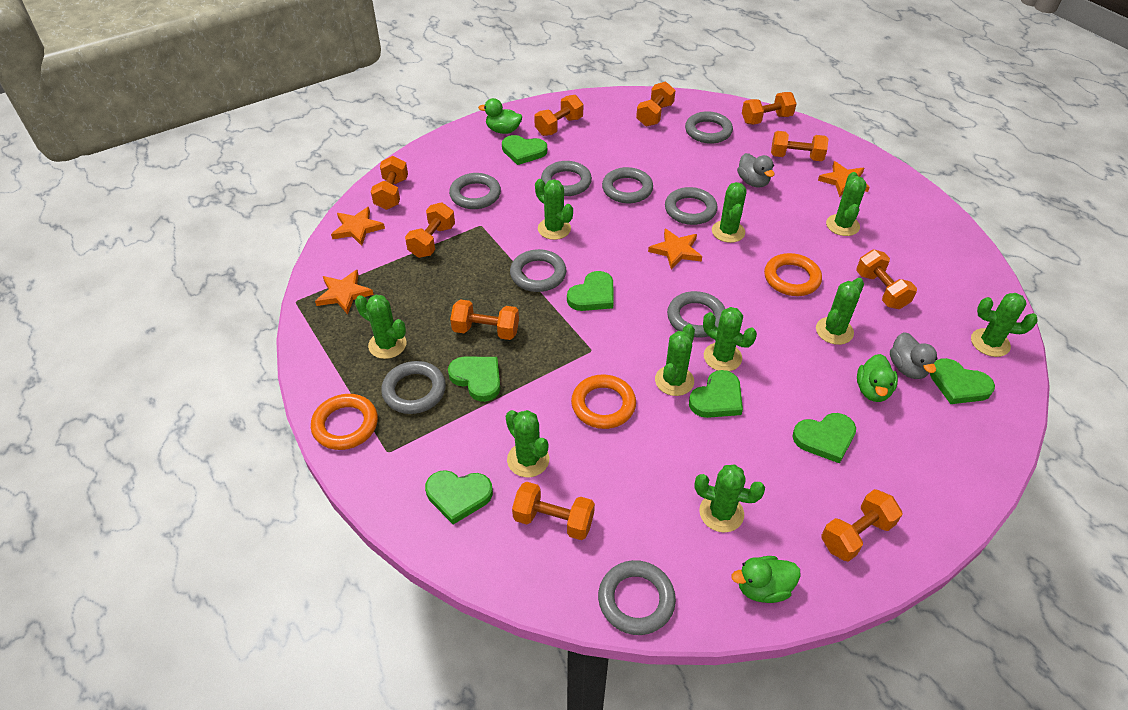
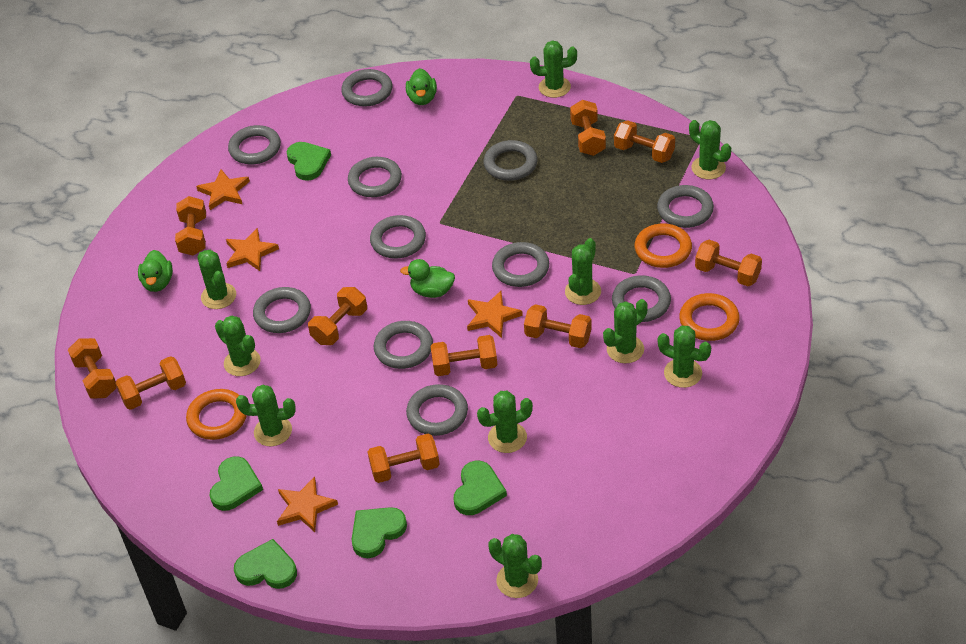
green heart: [425,470,493,525] [448,356,500,402] [502,135,547,165] [567,271,614,311] [689,370,743,418] [792,413,856,464] [930,358,995,404] = 7 -> [209,456,263,511] [234,539,297,589] [286,142,331,181] [351,507,407,558] [454,461,507,515] = 5
grey duck: [737,153,775,188] [890,332,938,379] = 2 -> none = 0
grey ring: [381,361,446,414] [449,173,501,209] [510,249,566,292] [541,161,592,196] [598,560,676,635] [602,167,653,203] [665,187,718,225] [667,291,725,338] [685,111,733,144] = 9 -> [228,125,281,164] [253,287,311,333] [341,69,392,106] [348,157,402,197] [370,215,426,259] [374,321,433,369] [406,384,468,436] [483,140,538,181] [492,242,549,287] [612,275,671,322] [657,185,714,228] = 11

